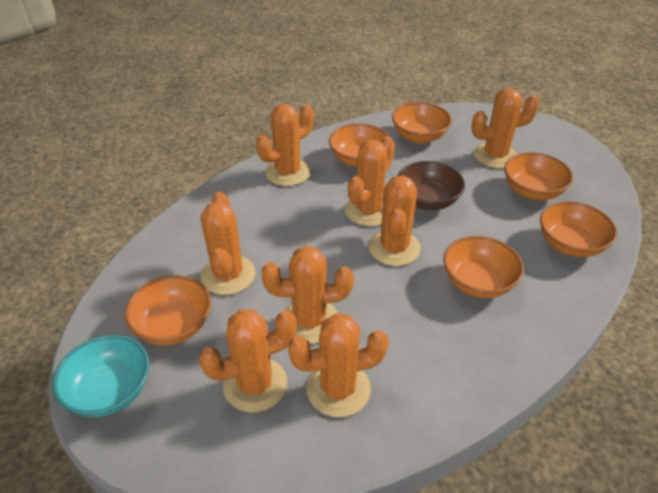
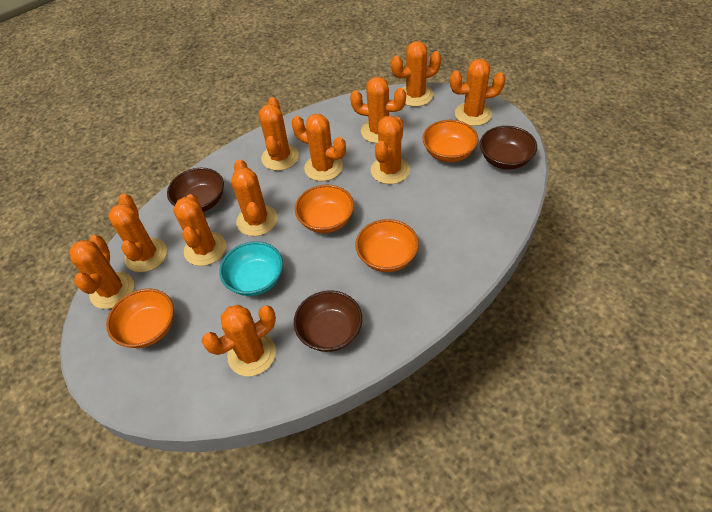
brown bowl: [397,161,465,210] = 1 -> [167,168,224,212] [294,290,362,352] [480,126,537,169] = 3
orange bowl: [125,275,211,345] [329,123,390,167] [392,102,452,143] [443,236,524,298] [504,152,573,200] [540,201,617,257] = 6 -> [106,289,174,348] [295,185,354,233] [355,219,419,272] [423,120,478,162] = 4
orange cactus: [199,309,297,412] [201,192,255,295] [256,104,314,186] [261,246,354,344] [288,313,389,417] [345,136,395,226] [369,175,421,266] [471,88,540,168] = 8 -> [69,235,134,309] [108,194,167,272] [173,194,226,266] [202,305,276,376] [231,159,277,236] [259,97,299,171] [292,114,346,181] [350,77,406,143] [371,116,410,184] [391,41,441,107] [450,59,506,126] = 11

